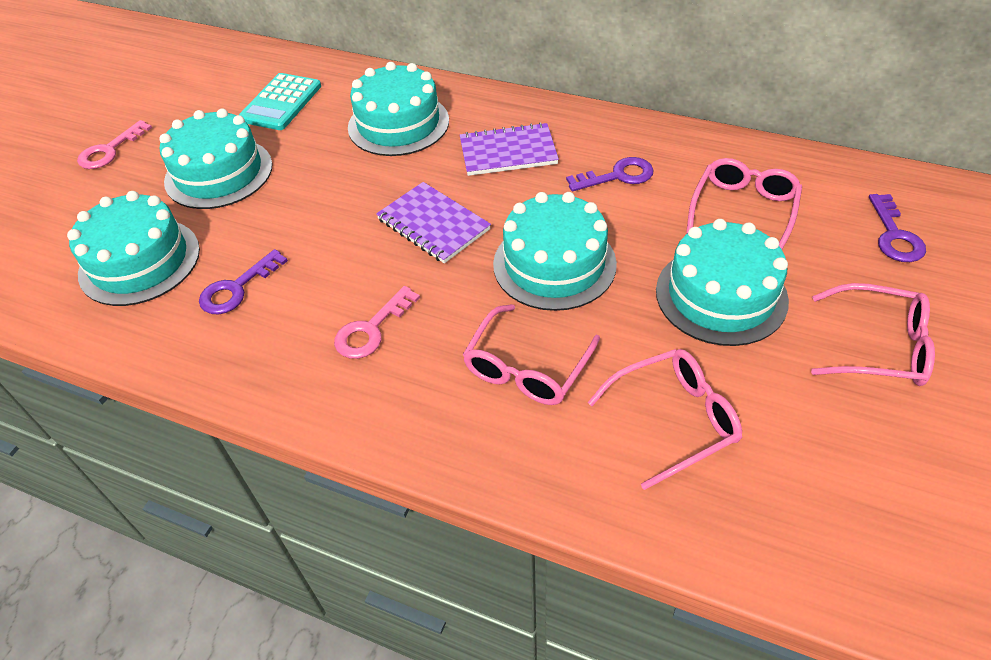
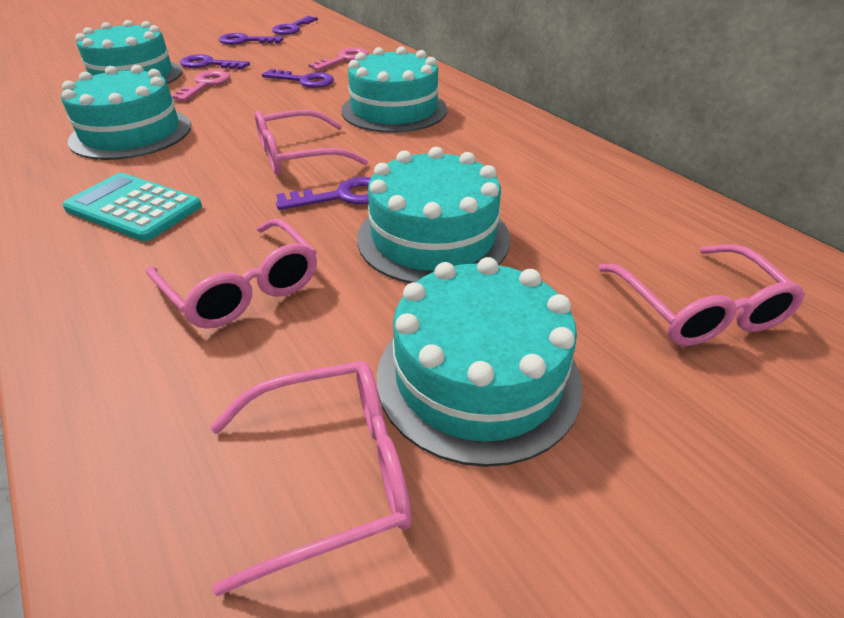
purple key: [199,249,288,314] [566,157,653,191] [869,194,926,262] = 3 -> [180,54,250,70] [219,33,284,45] [262,69,334,88] [272,16,318,35] [276,177,371,210] = 5
purple notebook: [376,182,491,263] [460,122,559,176] = 2 -> none = 0

